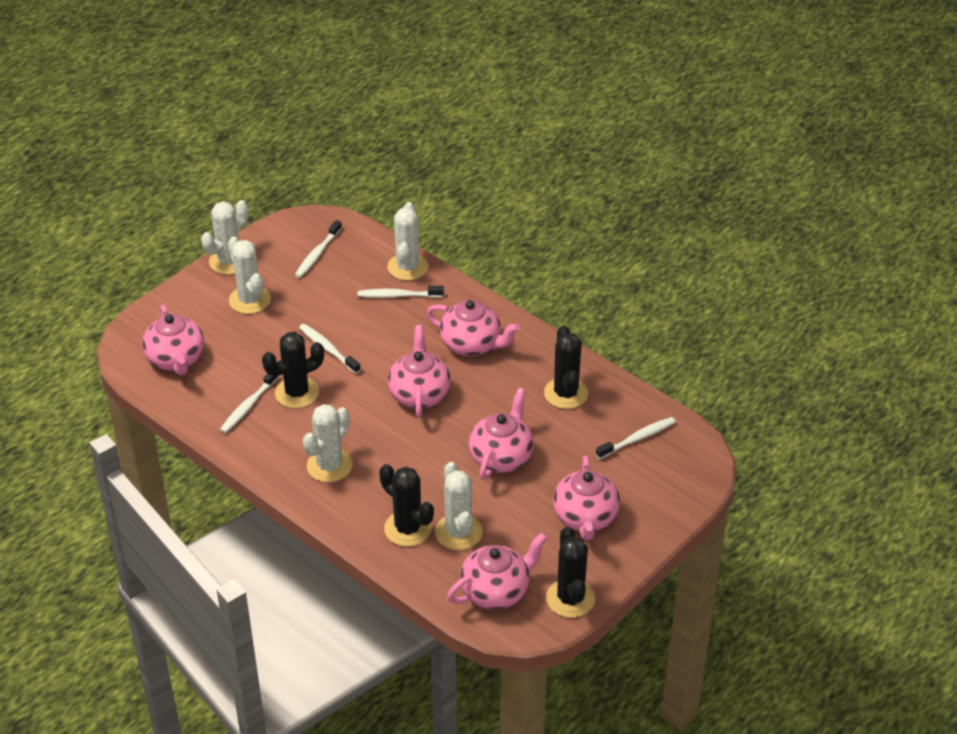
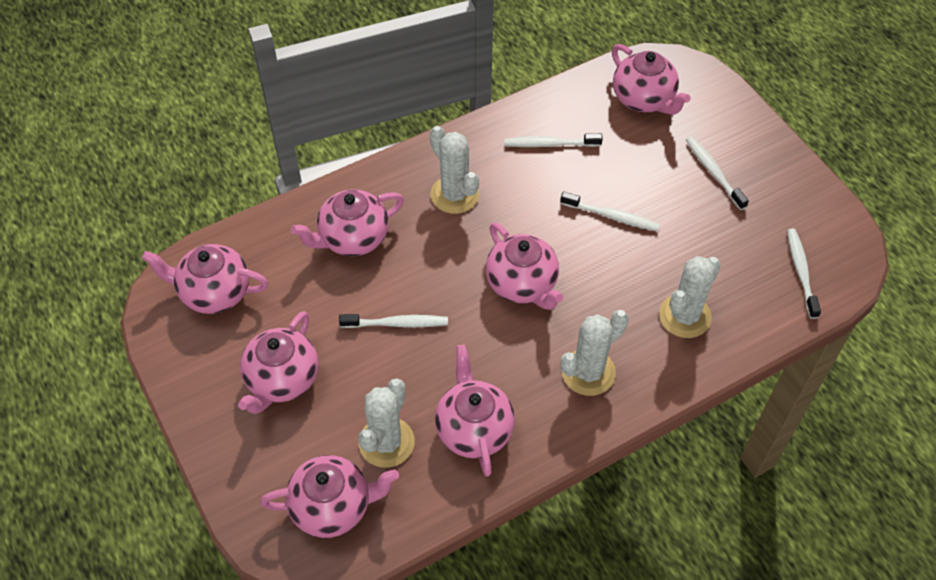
black cactus: [262,332,324,408] [379,464,434,547] [544,326,588,409] [546,526,595,618] = 4 -> none = 0
pink teapot: [142,305,204,375] [388,325,451,417] [427,300,520,356] [447,533,547,610] [469,388,534,480] [553,456,620,540] = 6 -> [142,244,268,314] [238,311,319,414] [260,455,399,538] [291,189,404,256] [435,345,515,476] [486,222,563,310] [612,44,691,115] = 7
white cactus: [201,200,249,275] [228,236,271,314] [303,404,353,482] [387,202,428,281] [435,462,483,550] = 5 -> [358,379,415,468] [430,126,479,214] [561,310,629,396] [659,256,721,338] = 4

